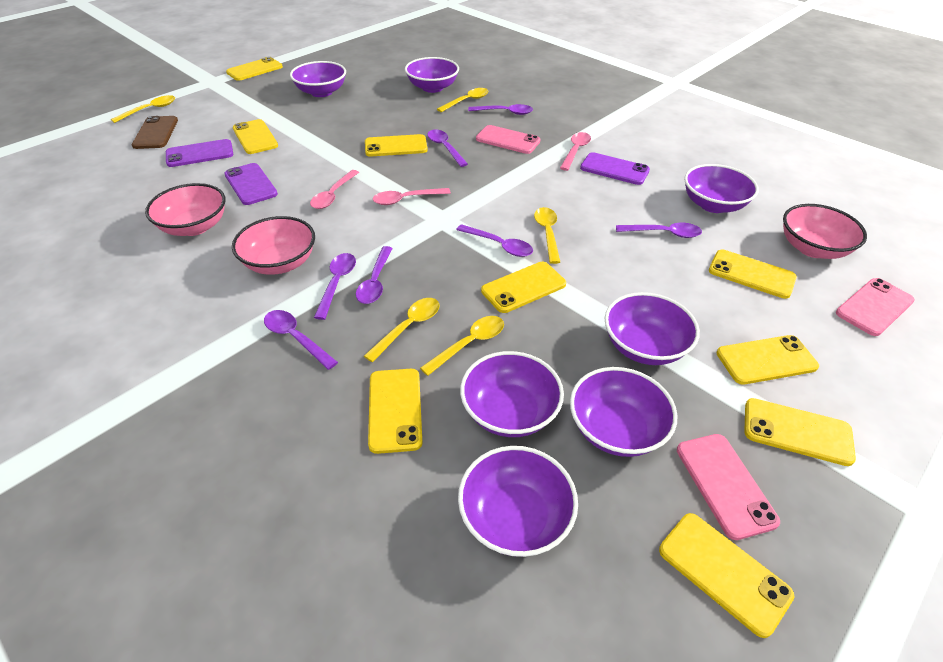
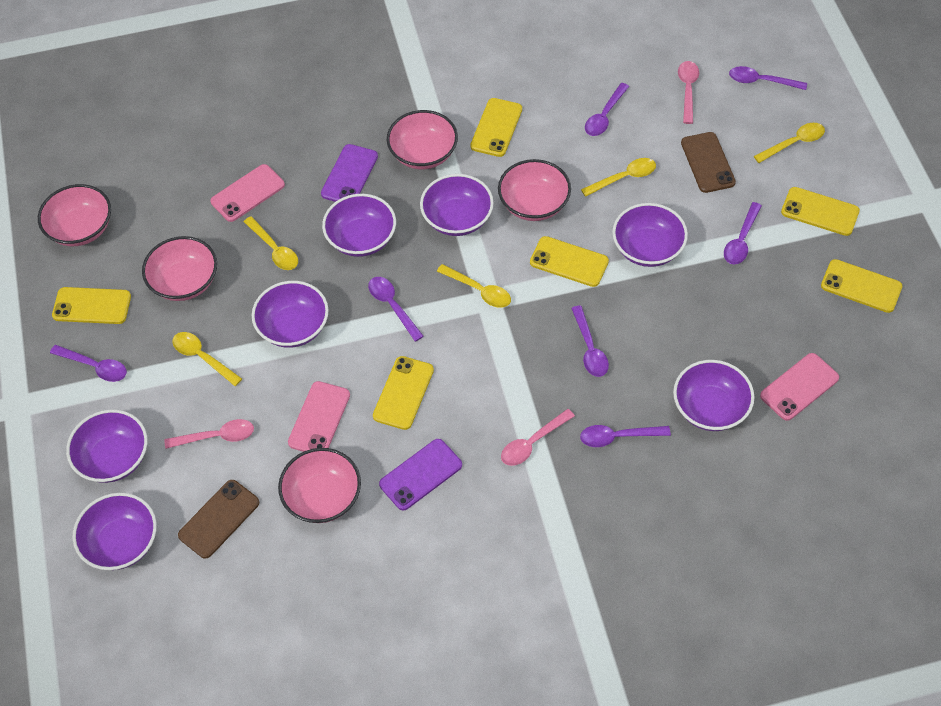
brown phone: [132,116,178,149] = 1 -> [178,480,259,559] [681,132,736,193] = 2
pink bowl: [145,183,226,236] [232,216,315,275] [783,204,867,259] = 3 -> [38,184,111,246] [142,236,217,301] [278,448,361,523] [387,110,458,169] [498,159,571,221] = 5
purple phone: [166,139,233,167] [224,163,278,205] [580,152,650,185] = 3 -> [321,144,378,202] [379,439,462,510] = 2
yellow phone: [226,57,283,81] [233,119,278,154] [365,134,428,157] [368,369,423,454] [481,262,566,313] [659,513,795,638] [709,250,797,299] [716,335,819,385] [744,398,856,466] = 9 -> [52,287,131,324] [373,356,434,430] [470,98,522,157] [530,236,609,287] [781,187,860,236] [821,259,903,313] = 6

